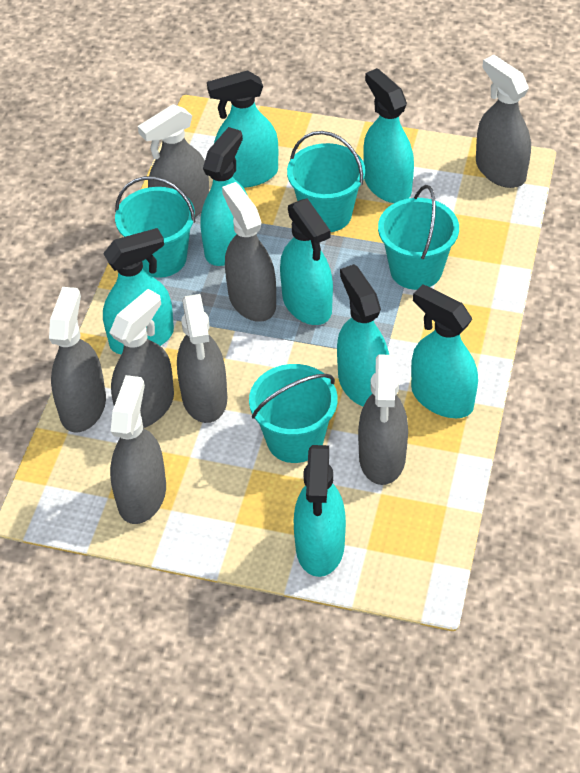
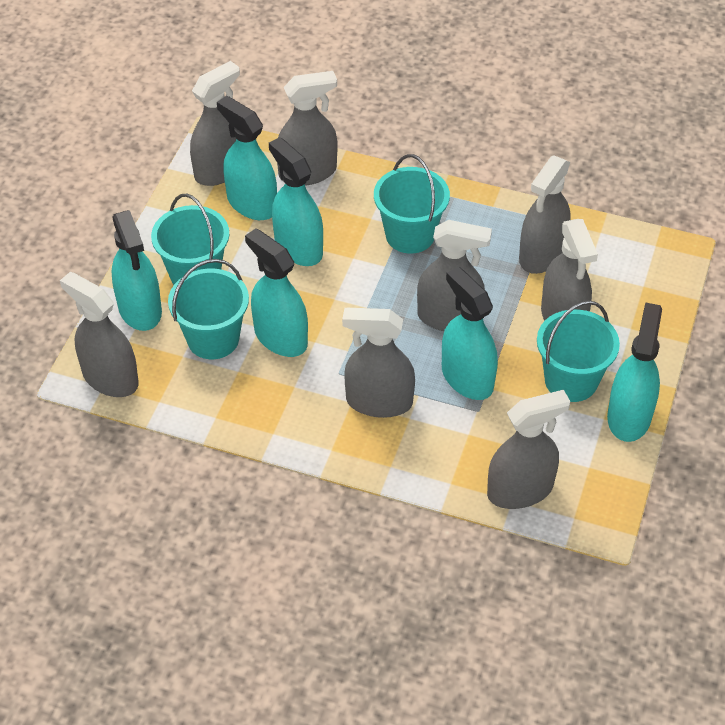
turquoise spray bottle: [103,228,174,354] [200,127,248,266] [207,70,278,188] [280,198,333,325] [294,445,346,577] [337,264,389,407] [363,68,414,203] [411,285,478,418] = 8 -> [111,210,162,331] [217,96,277,220] [245,229,308,357] [269,137,323,266] [442,267,498,400] [607,302,662,442] = 6

